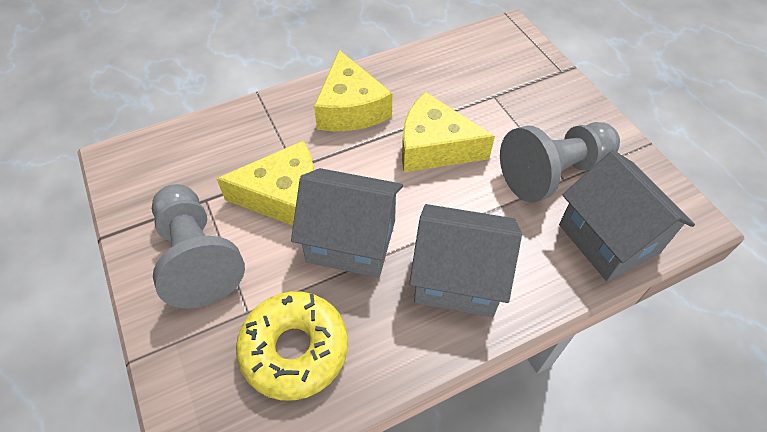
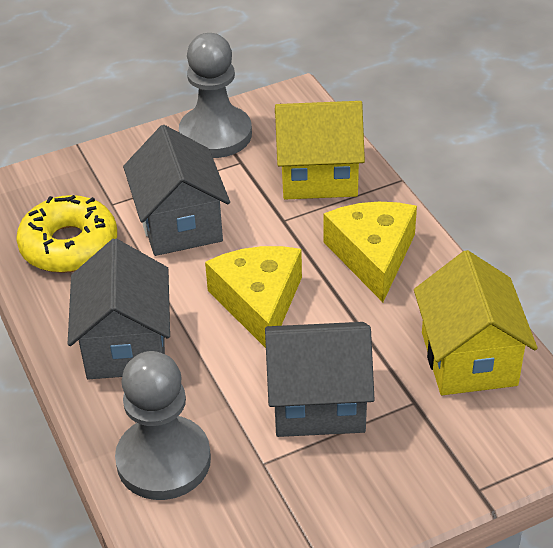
yellow cheese: [216,140,314,226] [314,50,392,131] [402,92,495,172] = 3 -> [205,246,302,348] [323,202,417,302] = 2
yellow house: none = 0 -> [275,101,365,199] [414,250,538,395] = 2

